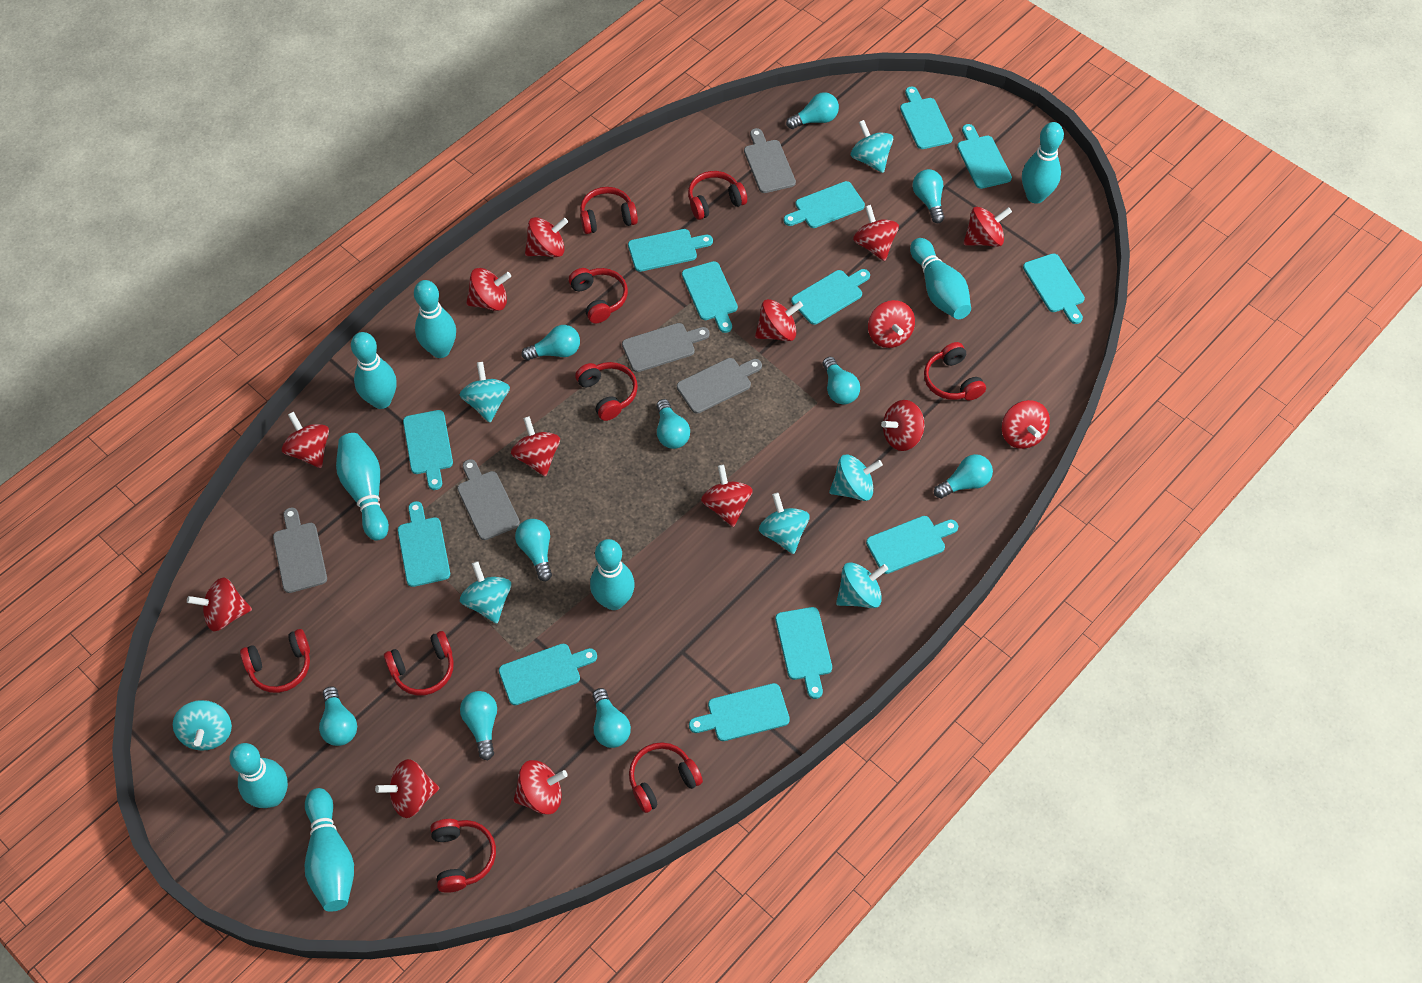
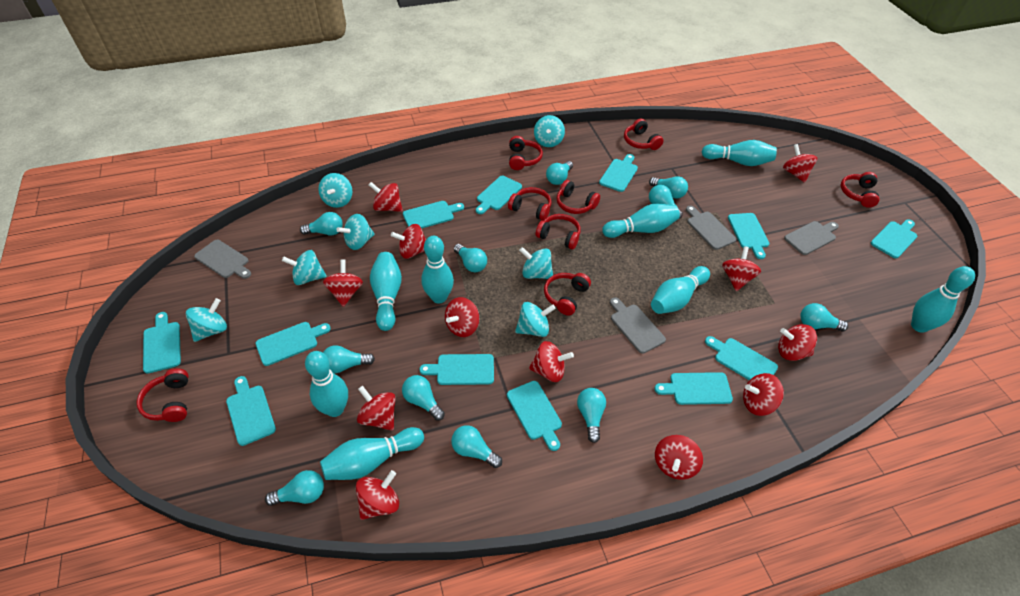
grey cutting board: [273,507,327,593] [457,459,520,540] [622,323,710,372] [677,358,762,414] [744,128,796,193] = 5 -> [194,240,251,279] [610,297,666,354] [686,205,737,250] [784,221,839,255] = 4
red headphones: [240,629,310,693] [384,631,454,696] [430,819,496,893] [569,268,628,323] [575,362,638,421] [580,187,638,234] [629,742,703,813] [688,171,747,220] [924,342,986,400] = 9 -> [136,368,188,422] [508,187,551,221] [509,136,543,170] [536,214,581,249] [544,273,591,316] [557,180,600,214] [624,118,663,150] [841,172,879,208] = 8
red spinning top: [187,577,252,631] [282,412,329,468] [375,759,439,818] [466,268,511,311] [511,416,560,477] [513,760,568,814] [525,217,568,257] [701,465,753,527] [755,299,803,341] [853,205,899,261] [868,300,915,348] [881,400,925,451] [963,207,1012,247] [1002,400,1050,449] = 14 -> [323,259,363,307] [356,470,399,520] [357,386,396,431] [369,182,403,212] [391,224,426,259] [445,297,479,337] [529,341,574,382] [655,435,703,480] [722,246,761,291] [743,373,784,416] [778,324,817,361] [783,144,818,183] = 12
turquoise cutting board: [398,501,450,587] [403,410,453,490] [499,644,597,705] [628,229,713,272] [682,261,738,333] [689,683,790,741] [775,607,832,699] [784,181,865,228] [791,269,870,325] [866,516,958,574] [900,87,953,149] [957,124,1012,189] [1023,253,1085,324] = 13 -> [143,312,181,374] [226,376,276,446] [255,322,331,366] [403,201,464,229] [419,354,494,385] [476,176,522,214] [507,381,562,451] [599,154,638,192] [654,372,733,405] [705,336,778,380] [728,213,769,259] [871,219,917,258] = 12
turquoise light bulb: [319,686,357,746] [460,691,497,760] [515,519,552,581] [521,325,580,360] [592,688,631,748] [656,399,690,449] [786,92,839,129] [823,357,860,405] [913,169,944,223] [934,454,993,499] = 10 -> [265,470,324,506] [300,212,343,235] [323,345,375,373] [402,375,445,421] [451,425,502,468] [454,244,487,272] [546,161,573,185] [577,388,606,443] [649,176,688,199] [649,185,683,219] [800,303,848,331] = 11

